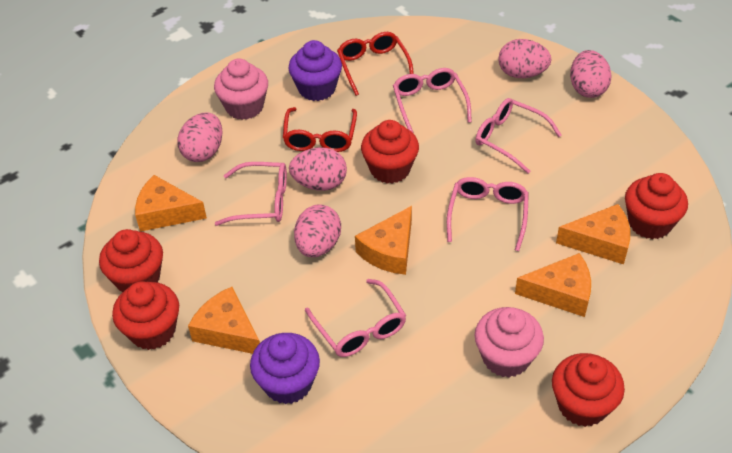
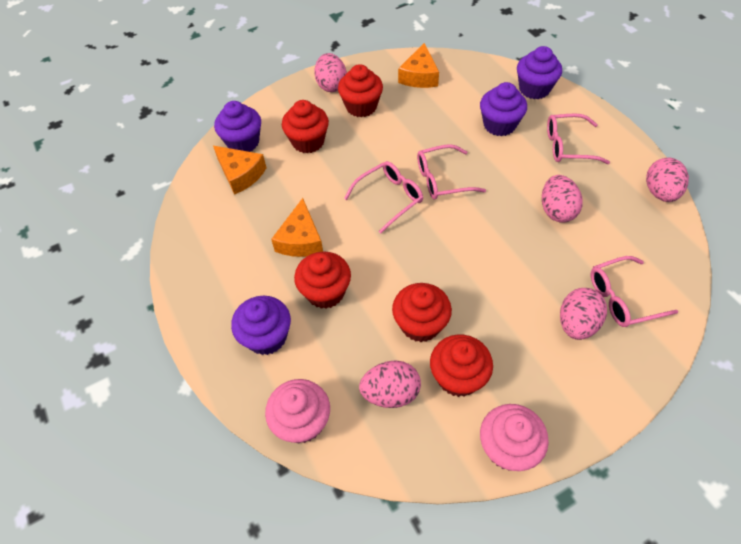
orange cheese: [135,175,207,231] [188,287,260,354] [355,206,412,275] [515,253,591,317] [556,204,630,264] = 5 -> [213,146,266,195] [271,198,323,257] [398,43,439,88] = 3
pink glasses: [215,162,287,226] [305,279,406,357] [393,68,472,133] [447,177,529,251] [475,98,561,174] = 5 -> [344,161,423,233] [417,144,486,200] [547,113,610,164] [591,256,679,327] = 4
purple cupcake: [250,333,320,404] [288,40,342,101] = 2 -> [214,101,261,152] [231,296,291,355] [480,82,527,136] [517,46,562,99] = 4
red glasses: [283,107,357,152] [337,32,414,96] = 2 -> none = 0

